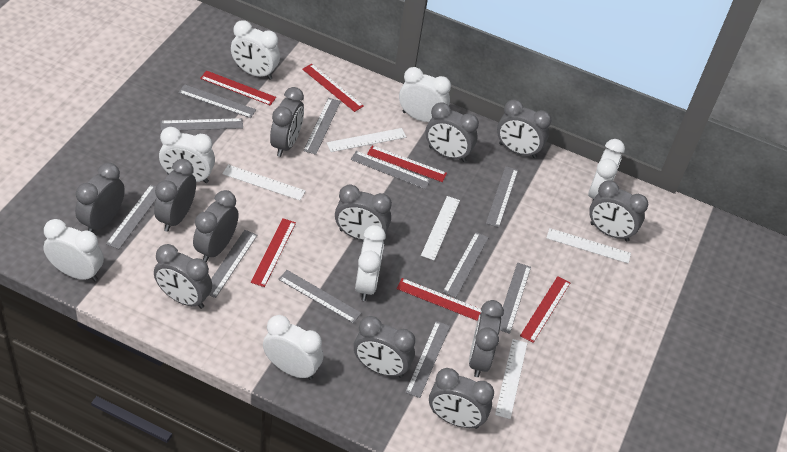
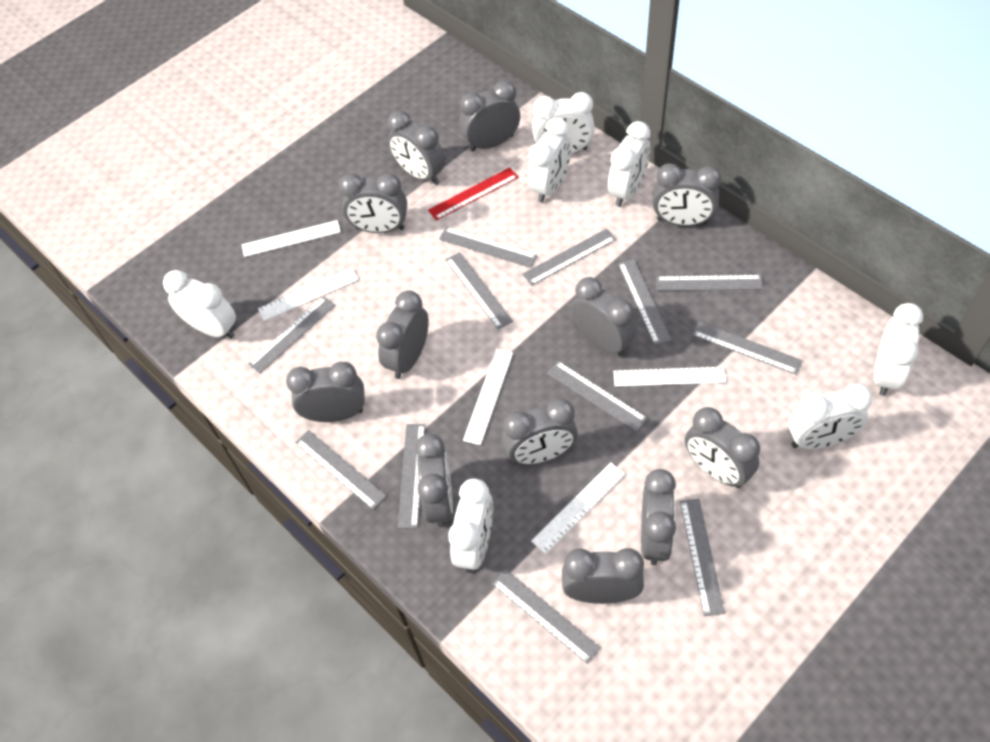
grey ruler: [106,185,157,249] [160,118,243,131] [178,84,256,118] [209,230,257,298] [278,270,361,323] [303,98,341,155] [351,151,431,189] [405,321,450,398] [443,232,489,298] [486,166,518,228] [500,263,531,334] = 11 -> [248,296,336,374] [295,430,387,509] [398,424,425,528] [439,227,537,268] [446,252,513,329] [492,569,601,664] [522,229,616,286] [547,361,648,431] [618,259,671,345] [656,275,763,291] [680,499,725,616] [692,322,803,375] = 12
red ruler: [200,70,276,105] [251,218,296,287] [302,64,364,112] [367,146,447,182] [396,278,482,321] [520,276,570,343] = 6 -> [428,167,518,221] = 1

